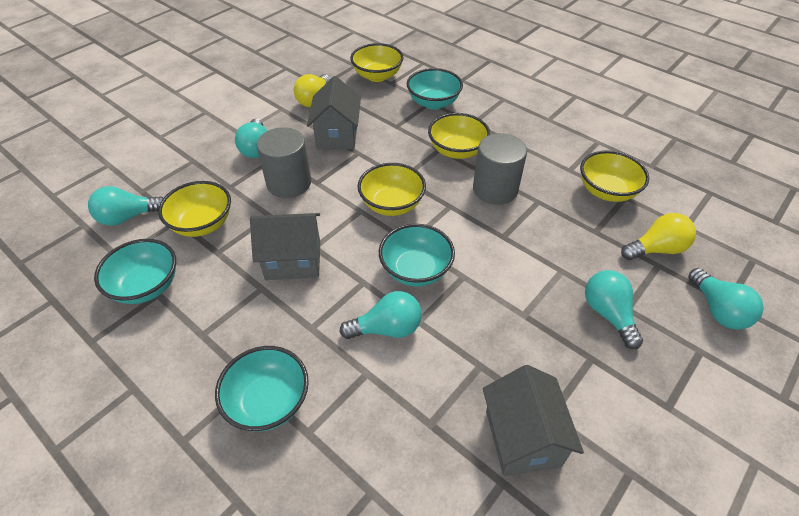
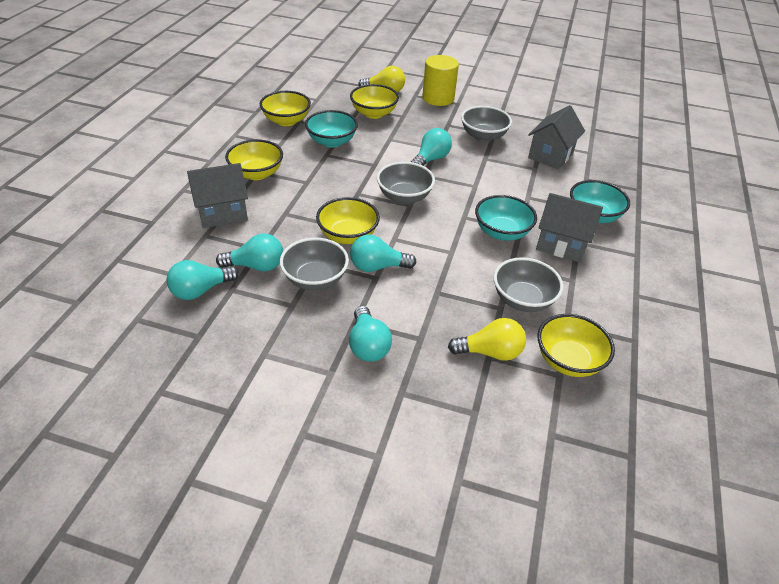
grey bowl: none = 0 -> [280,237,349,291] [377,162,435,204] [461,106,512,142] [493,257,564,312] = 4
grey cylinder: [257,127,311,198] [473,133,527,205] = 2 -> none = 0
turquoise bowl: [94,239,176,304] [215,346,309,431] [379,224,455,287] [407,68,463,110] = 4 -> [305,110,358,148] [475,195,537,241] [570,180,630,223] = 3
yellow cylinder: none = 0 -> [422,55,459,106] = 1

